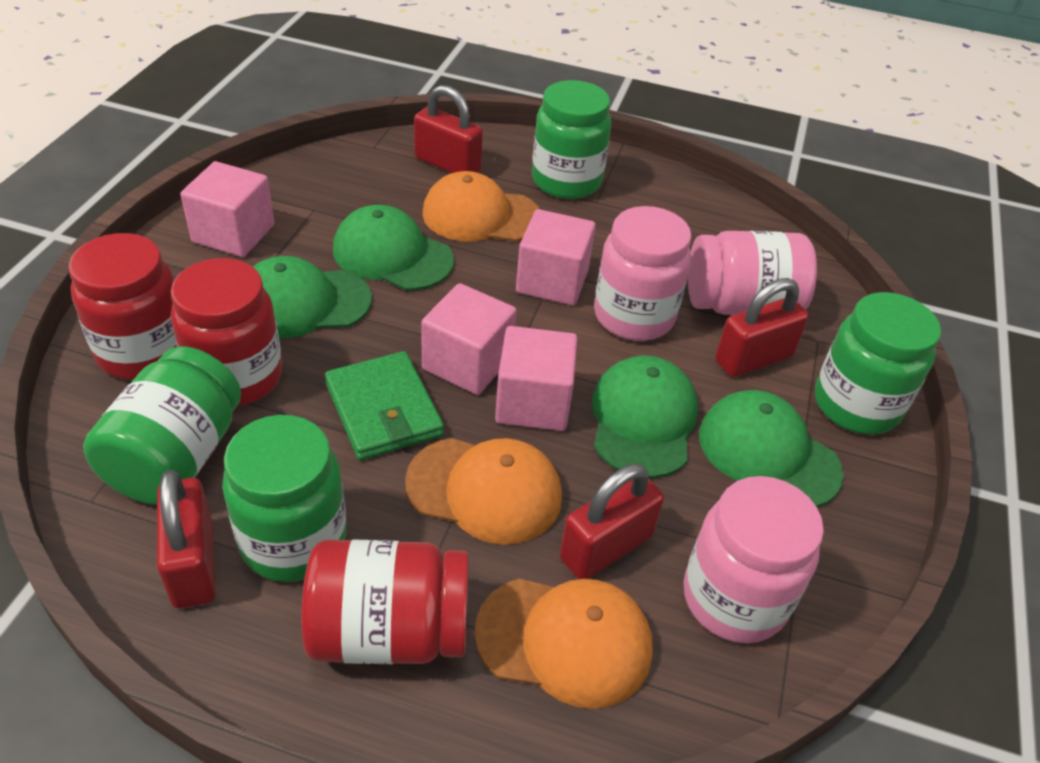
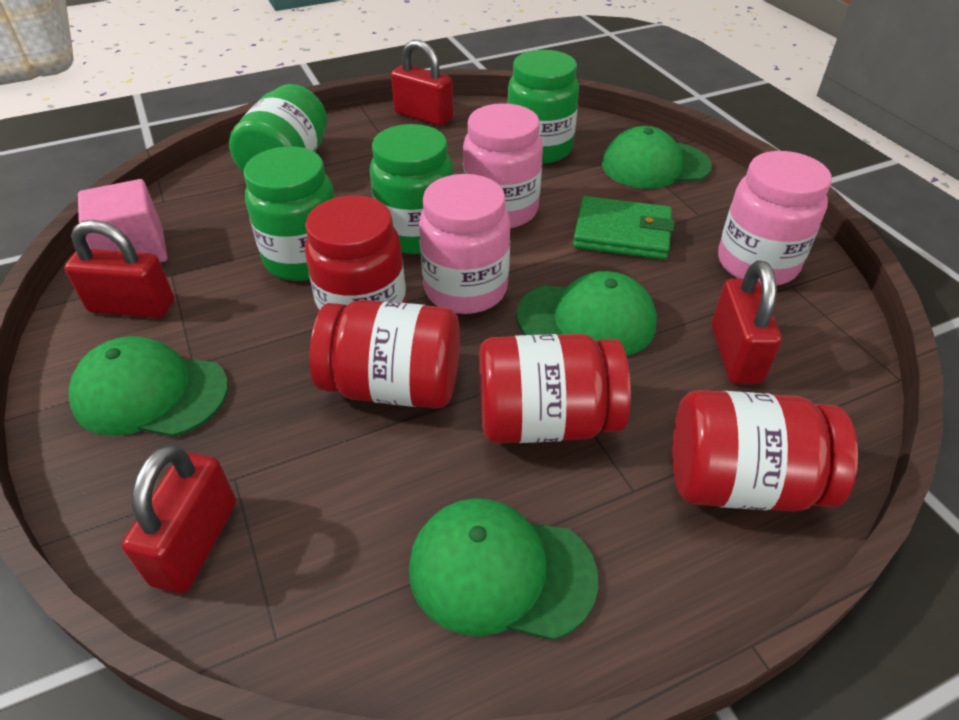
orange cap: [405,438,562,545] [423,171,539,242] [474,578,653,709] = 3 -> none = 0
pink cube: [180,161,275,257] [421,283,517,395] [495,326,578,431] [516,209,596,306] = 4 -> [78,179,168,263] = 1
red jar: [69,233,177,380] [171,258,282,406] [301,539,469,664] = 3 -> [305,195,407,313] [310,300,460,409] [479,334,631,443] [672,390,858,512] = 4

